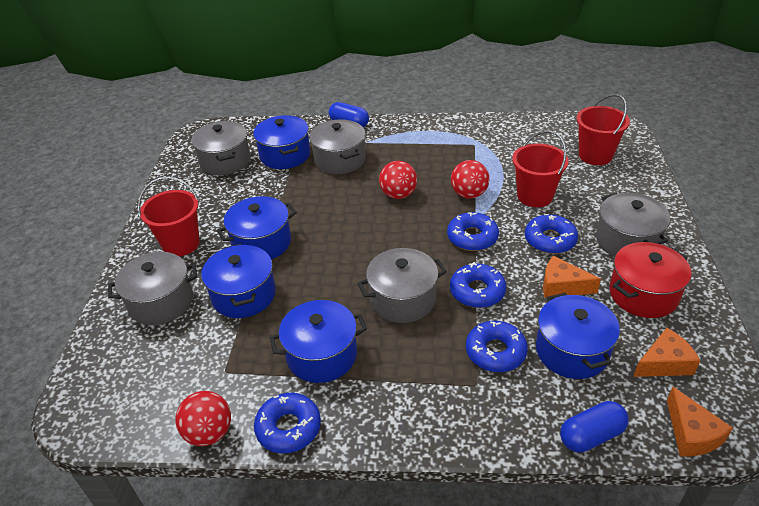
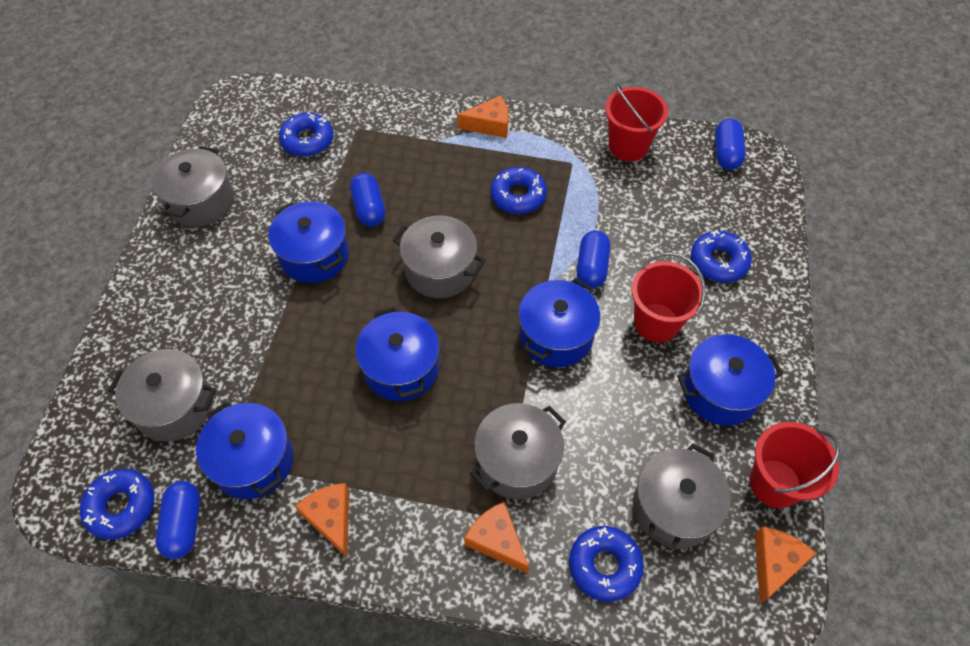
blue capsule: [329,102,369,127] [560,401,629,453] = 2 -> [156,481,200,559] [350,173,386,227] [577,230,610,288] [715,119,746,170] = 4
orange cheese: [543,256,601,298] [633,328,700,377] [667,387,733,456] = 3 -> [295,483,349,557] [457,95,508,138] [464,502,529,574] [755,527,816,604] = 4
red ball: [175,391,231,446] [379,161,417,199] [451,160,489,199] = 3 -> none = 0
red pot: [609,242,691,318] = 1 -> none = 0

